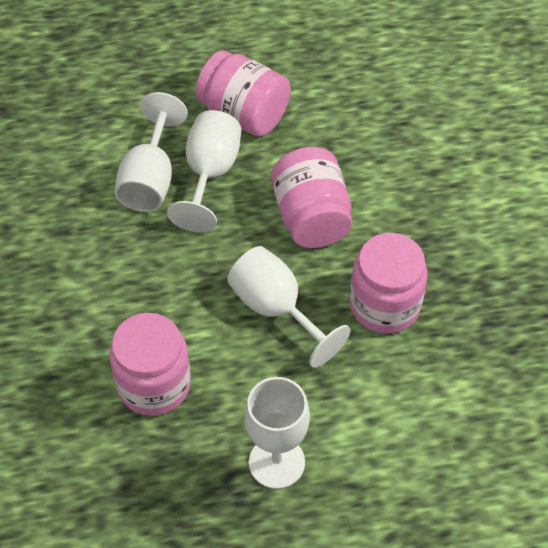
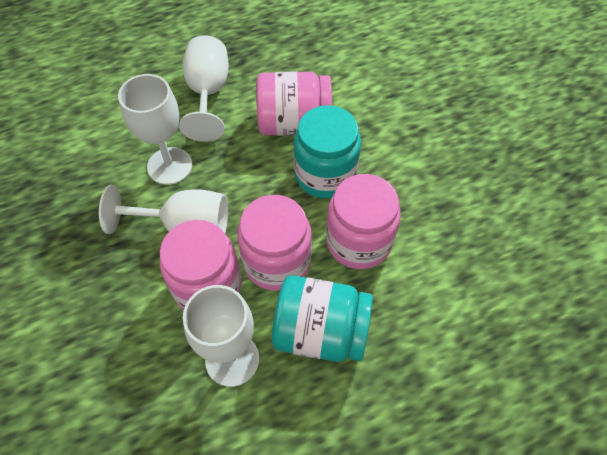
turquoise jar: none = 0 -> [272,275,373,362] [294,105,361,199] = 2

